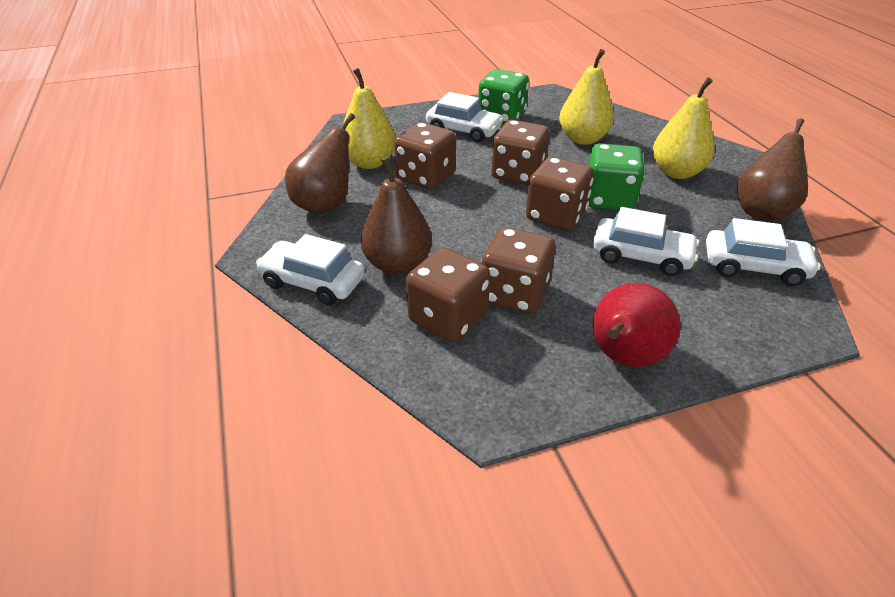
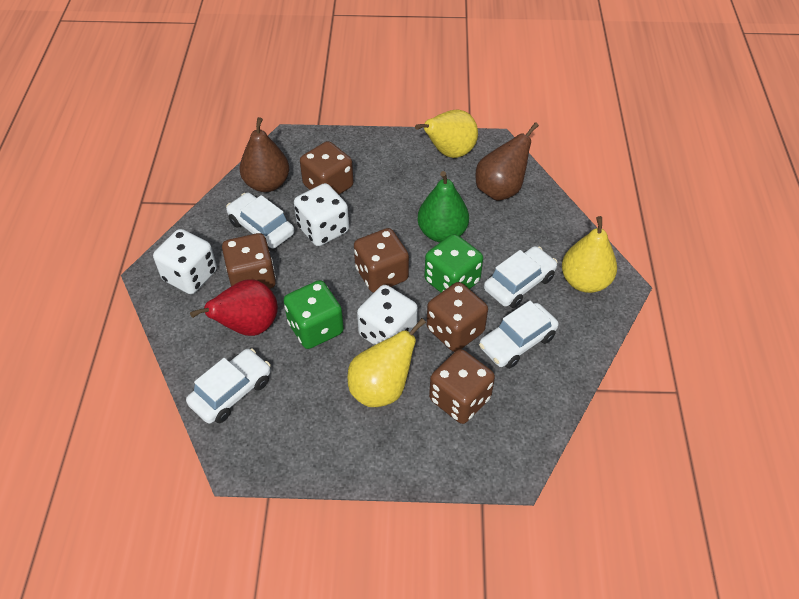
brown pear: [285,113,355,214] [361,157,432,275] [737,118,808,221] = 3 -> [240,117,289,192] [475,122,539,201] = 2
green pear: none = 0 -> [417,171,469,242] = 1
white dice: none = 0 -> [153,229,217,294] [294,183,349,246] [357,285,418,345] = 3

